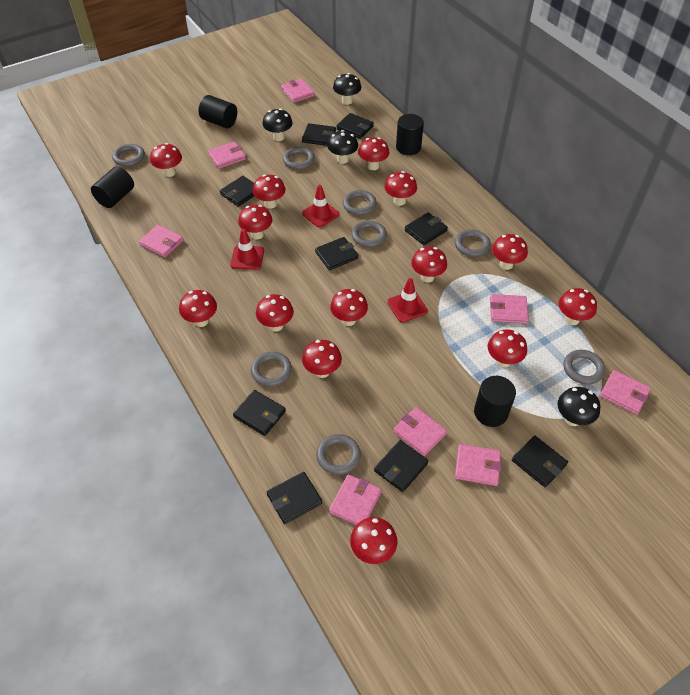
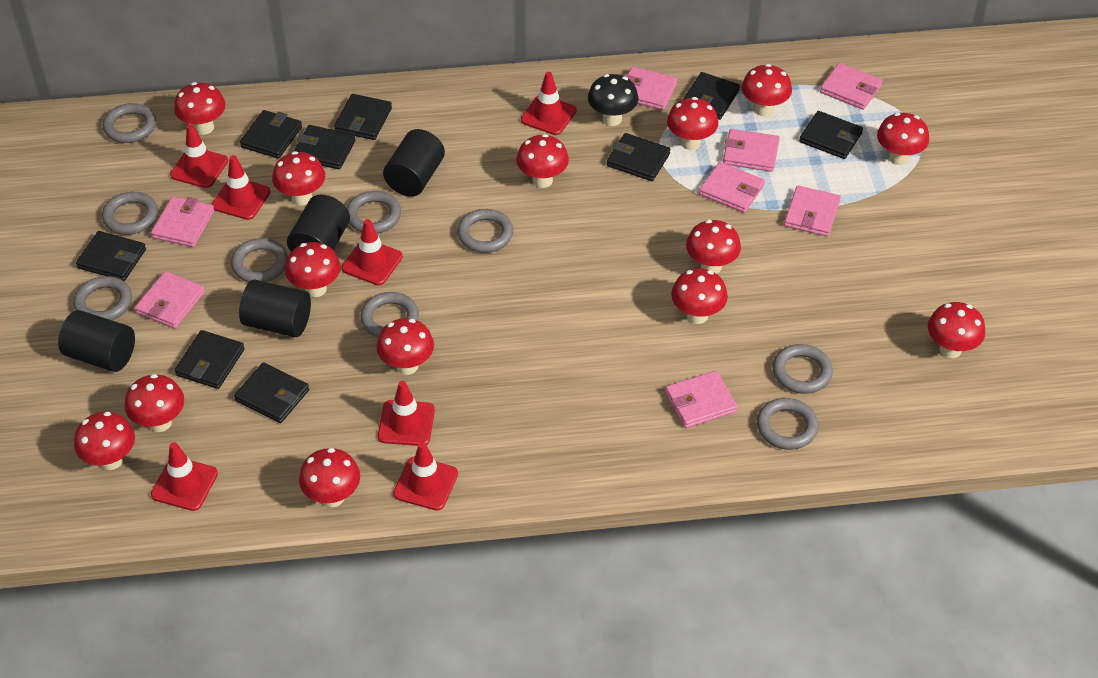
black mushroom: [263,109,293,141] [327,130,358,164] [333,73,362,105] [558,387,600,426] = 4 -> [588,74,639,126] = 1
grey ring: [112,144,145,167] [251,352,292,387] [283,147,315,170] [316,434,361,475] [343,190,377,215] [351,221,387,247] [455,229,491,257] [563,350,605,385] = 8 -> [73,276,132,320] [102,192,158,235] [103,103,156,143] [231,238,288,282] [347,191,401,233] [360,292,419,338] [457,209,513,253] [757,398,818,450] [772,344,833,394] = 9
red traffic cone: [230,229,264,270] [302,185,340,227] [387,278,428,322] = 3 -> [151,442,218,511] [170,124,228,188] [212,155,270,220] [342,219,403,285] [378,381,435,446] [393,442,458,511] [521,72,576,135] = 7

